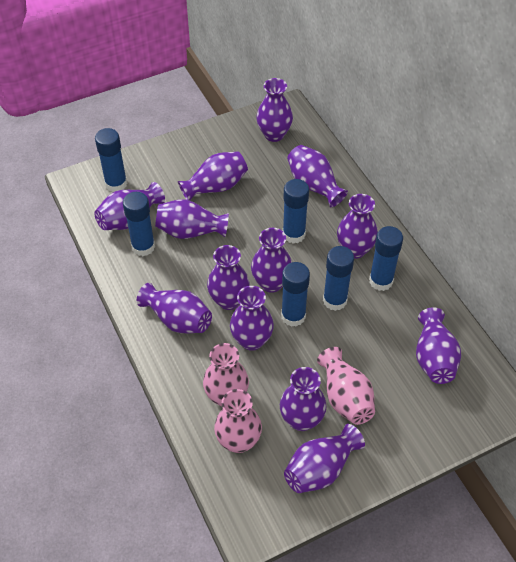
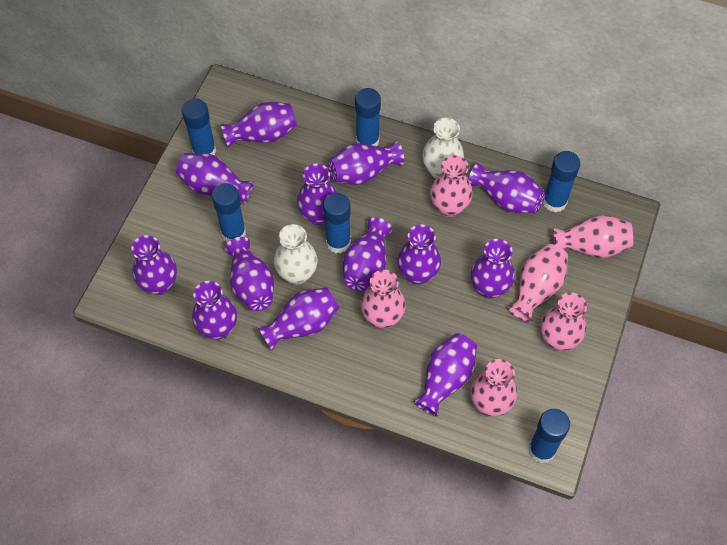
pink vase: [203,343,249,407] [214,389,262,453] [317,347,375,425] = 3 -> [361,270,406,329] [430,155,473,217] [470,359,517,417] [508,244,568,322] [541,292,587,351] [553,215,633,258] = 6
white vase: none = 0 -> [274,224,318,285] [423,118,464,179] = 2

